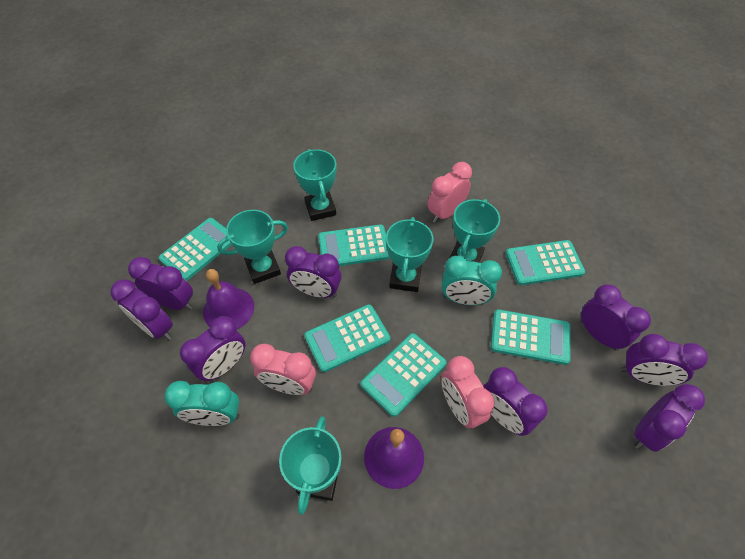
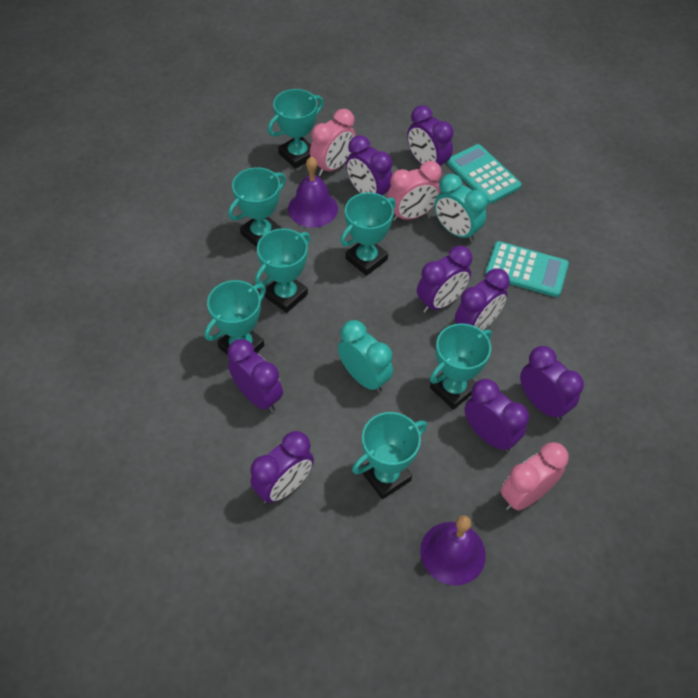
turquoise calculator: [159,218,232,281] [304,304,390,372] [318,224,390,266] [360,333,446,417] [491,309,571,365] [505,240,585,285] = 6 -> [447,144,522,204] [485,241,569,297] = 2
turquoise trophy: [217,210,288,284] [279,416,341,515] [293,149,337,221] [386,217,433,292] [450,199,500,262] = 5 -> [205,280,266,355] [228,167,286,247] [255,228,310,313] [268,89,324,169] [340,192,396,276] [352,412,427,499] [430,323,492,410] = 7

